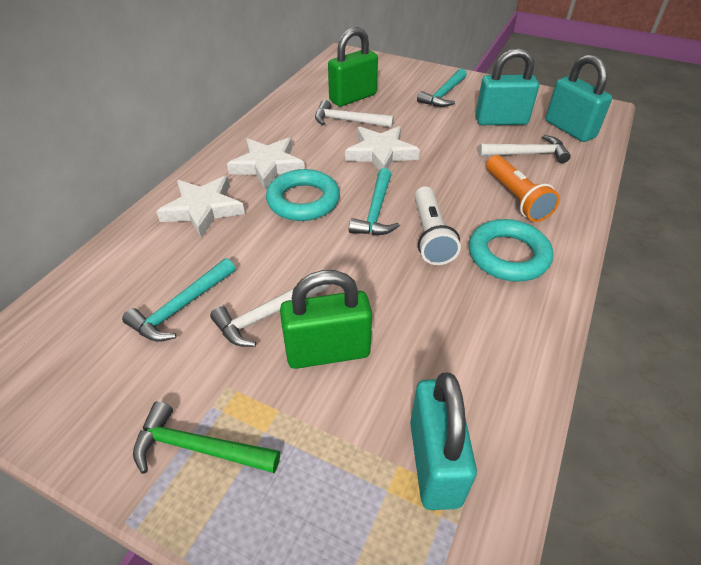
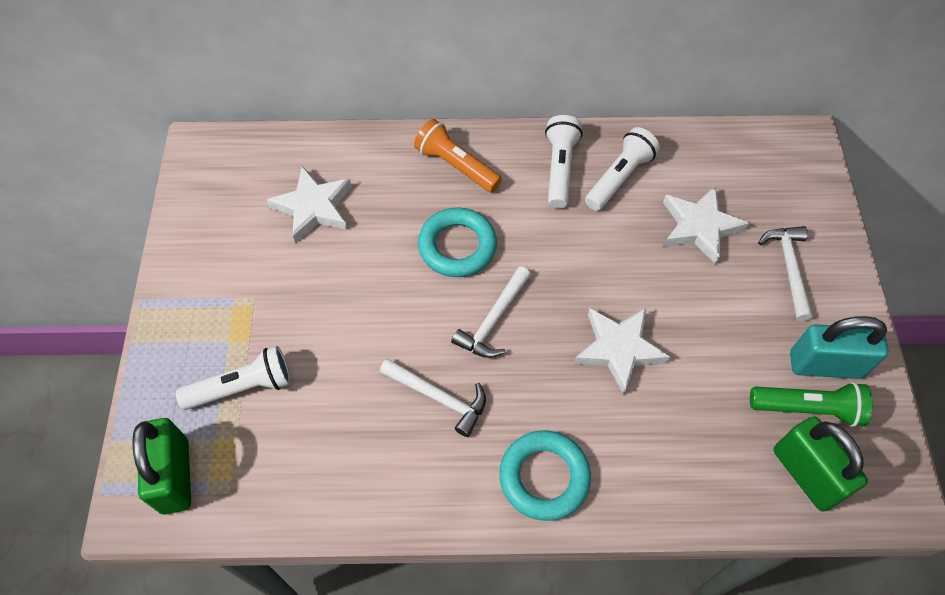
green flashlight: none = 0 -> [750,382,872,427] = 1
green hammer: [133,401,280,474] = 1 -> none = 0
turquoise hammer: [122,258,235,342] [349,168,400,235] [417,69,467,107] = 3 -> none = 0
turquoise padlock: [410,373,477,510] [475,48,539,125] [546,54,612,142] = 3 -> [790,316,889,379] = 1
white flashlight: [414,186,461,265] = 1 -> [176,346,291,410] [545,115,583,208] [585,127,660,211] = 3

